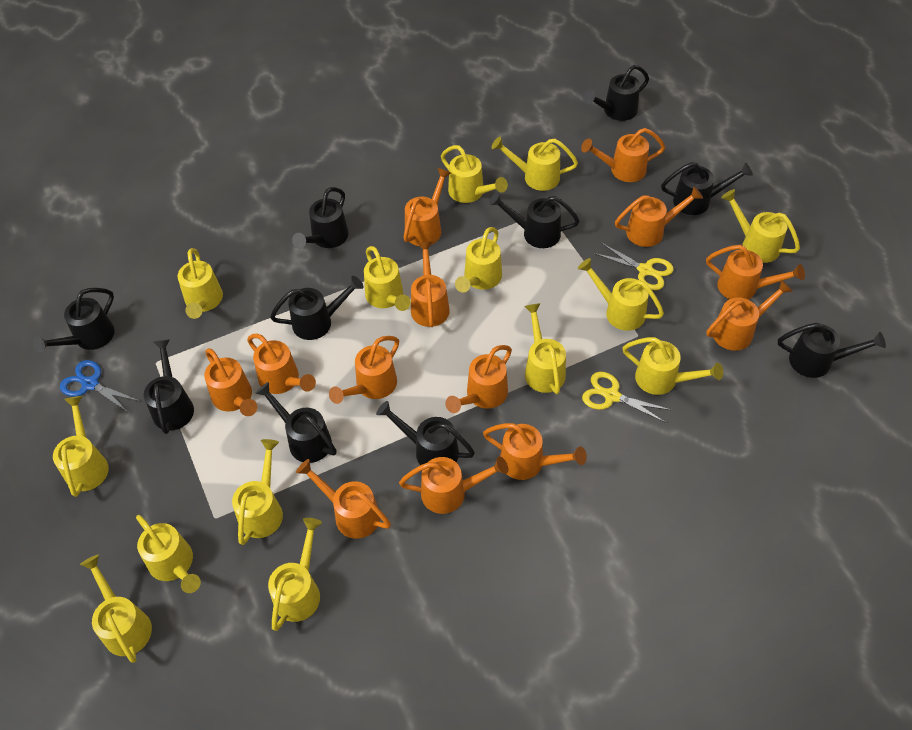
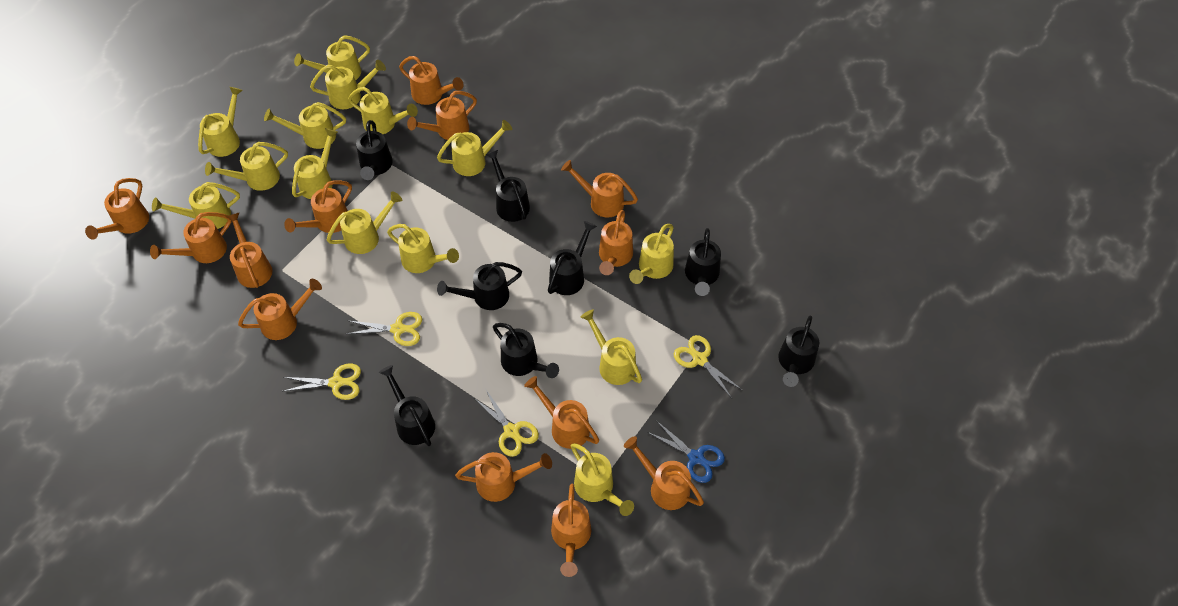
black watering can: [33,288,115,353] [144,339,194,434] [255,382,337,463] [270,276,364,340] [292,187,349,248] [376,401,475,465] [489,192,580,248] [583,65,649,121] [661,162,753,215] [778,323,886,378] = 10 -> [356,120,393,180] [379,365,435,446] [437,262,522,310] [485,150,530,222] [493,323,559,378] [548,221,597,295] [685,228,721,296] [778,315,819,387] = 8
yellow scissors: [582,372,671,423] [594,243,674,290] = 2 -> [284,364,361,400] [346,312,422,346] [474,390,539,457] [674,335,742,397] = 4

